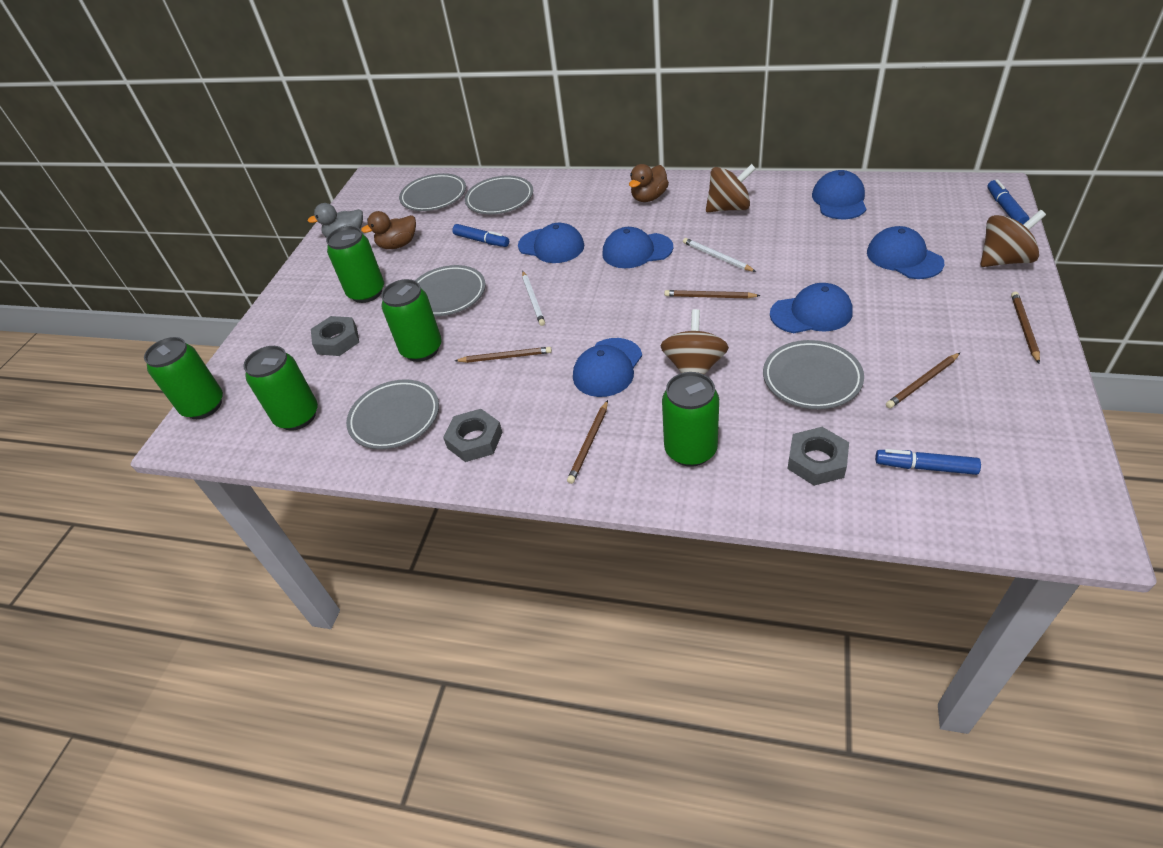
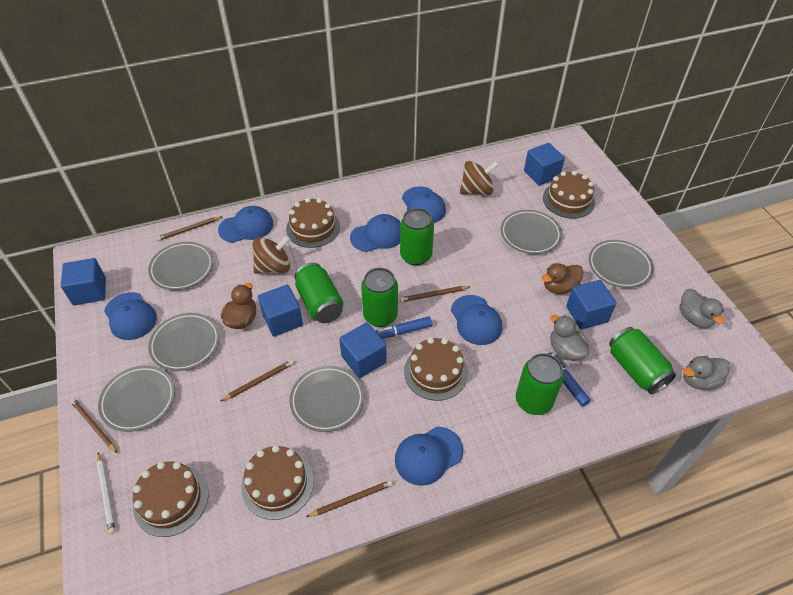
blue cube: none = 0 -> [61,258,106,305] [258,285,303,337] [339,322,387,378] [524,143,565,186] [566,280,616,330] = 5
blue marker: [452,224,509,247] [875,449,981,475] [987,179,1030,224] = 3 -> [376,317,432,339] [548,352,590,406] = 2
brown cake: none = 0 -> [133,462,208,537] [241,445,314,520] [286,198,340,248] [404,338,468,401] [543,171,595,218] = 5
brown spinning top: [661,309,729,375] [706,164,756,212] [981,210,1046,267] = 3 -> [253,236,290,274] [460,161,499,195] = 2
grey duck: [308,203,363,238] = 1 -> [550,315,589,361] [679,289,724,328] [683,356,730,390] = 3
grey nut: [311,316,359,356] [443,409,503,462] [787,427,849,486] = 3 -> none = 0
grey plate: [346,379,439,449] [399,173,466,211] [415,265,486,316] [465,176,533,214] [763,340,864,409] = 5 -> [98,365,175,432] [148,242,214,290] [148,313,220,371] [289,366,364,432] [501,210,562,254] [588,240,654,288] = 6
white pencil: [522,271,545,326] [683,238,756,272] = 2 -> [96,453,115,534] = 1

